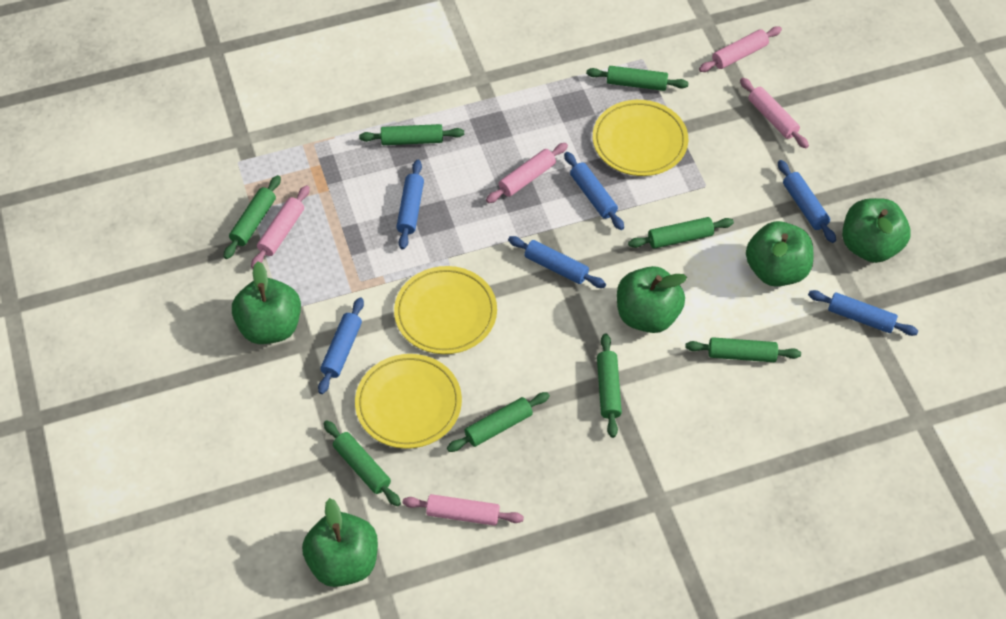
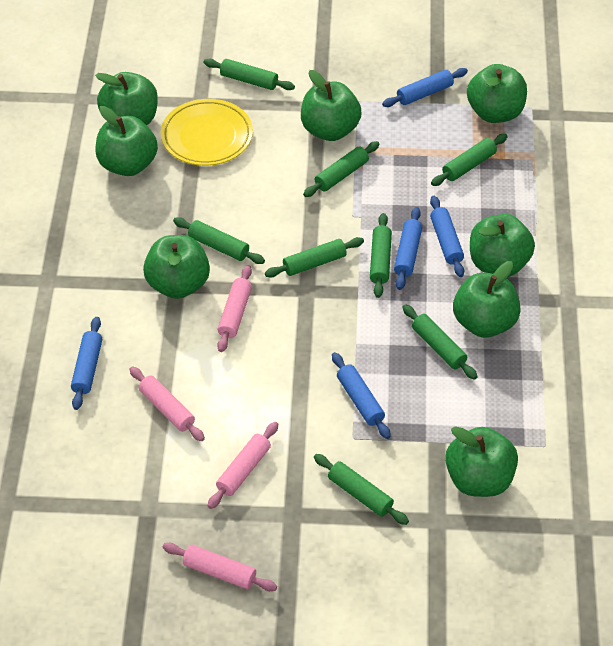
blue rolling pin: [318,297,364,394] [396,160,424,250] [508,236,606,288] [564,152,624,230] [778,160,836,243] [808,290,918,336] = 6 -> [71,317,102,410] [332,352,391,439] [382,68,468,107] [394,207,422,290] [430,196,464,277] = 5
green apple: [232,261,301,344] [302,498,378,587] [617,266,687,333] [746,221,813,287] [842,198,911,263] = 5 -> [95,72,158,125] [95,106,158,176] [143,235,210,299] [301,70,362,141] [445,426,518,497] [453,261,521,338] [467,64,527,123] [470,214,535,277] = 8
pink rolling pin: [251,185,310,268] [402,494,524,526] [486,143,568,203] [699,26,782,72] [740,78,809,148] = 5 -> [130,366,205,441] [163,543,277,591] [208,422,278,509] [217,265,252,352] = 4
yellow plate: [355,354,462,449] [394,266,497,354] [593,100,688,176] = 3 -> [161,99,253,166] = 1

